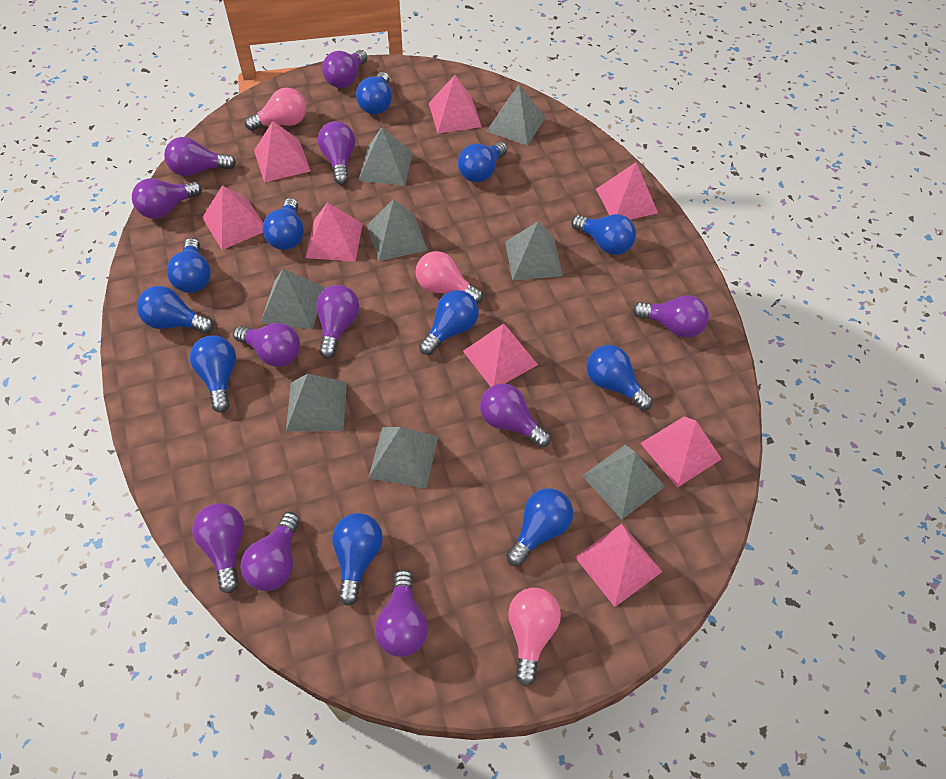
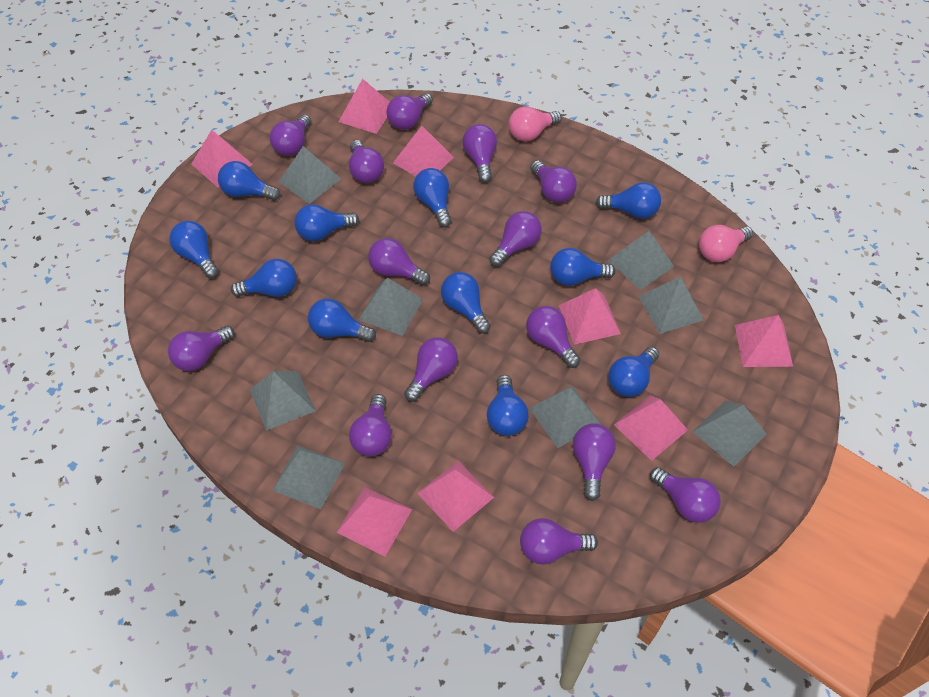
pink light bulb: [245,88,306,131] [416,251,483,304] [508,588,561,686] = 3 -> [509,106,562,142] [699,225,753,262] = 2
purple light bulb: [132,178,202,219] [164,137,236,176] [192,503,244,594] [233,323,300,367] [241,512,300,591] [316,285,359,359] [318,121,355,185] [322,50,368,88] [375,569,428,657] [480,383,551,448] [633,295,709,338] = 11 -> [168,325,234,371] [270,114,311,156] [349,140,384,183] [349,394,392,457] [368,238,430,286] [387,93,433,130] [404,337,458,402] [462,124,497,183] [489,211,542,267] [520,518,598,564] [526,306,580,368] [530,161,577,203] [573,423,616,501] [650,467,721,523] = 14

